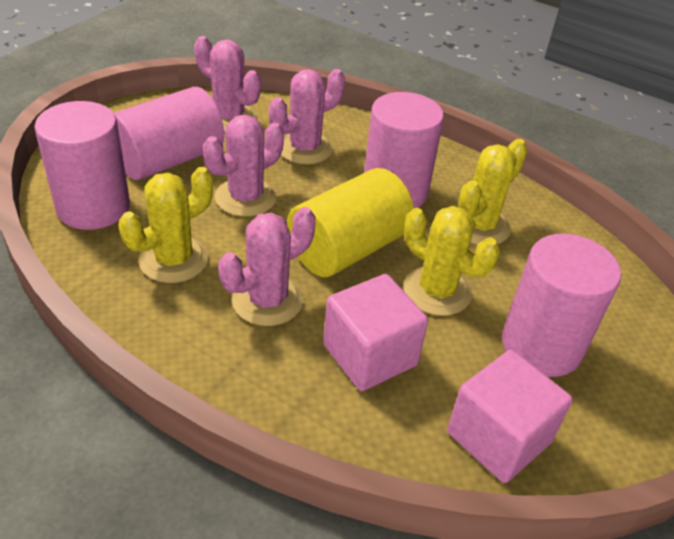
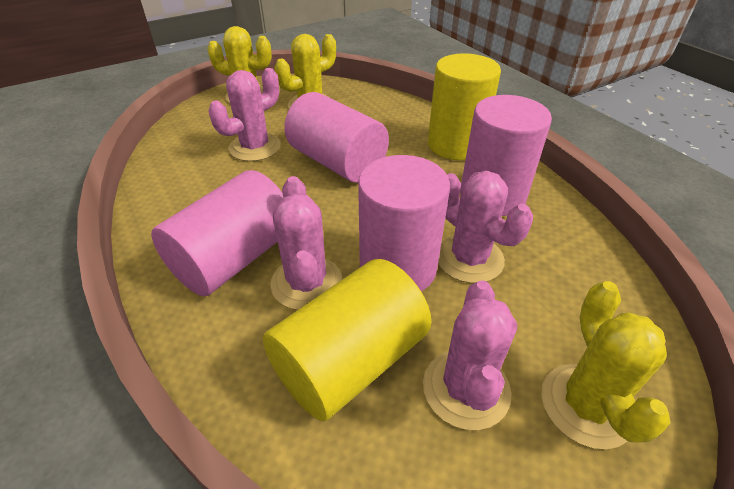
pink cube: [323,274,428,391] [447,350,573,483] = 2 -> none = 0
yellow cylinder: [287,168,414,277] = 1 -> [263,259,431,421] [428,53,501,160] = 2

